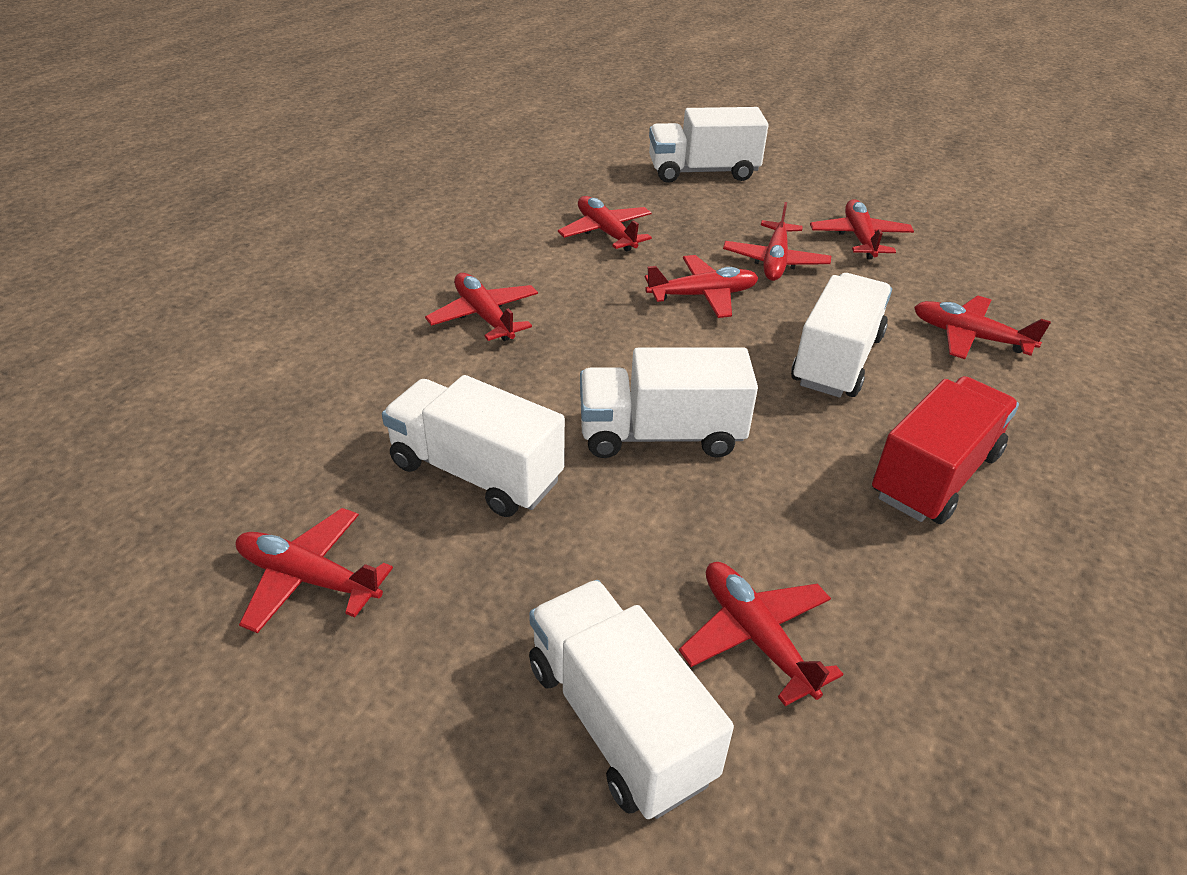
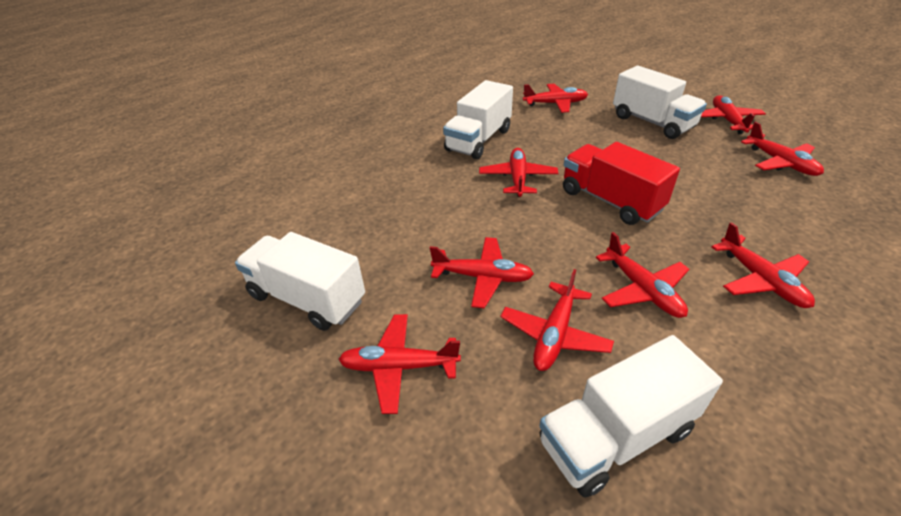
red plane: [235,508,393,633] [425,273,538,341] [558,196,652,252] [645,255,758,318] [679,562,843,706] [723,202,831,281] [810,199,914,259] [914,296,1051,359] = 8 -> [338,314,461,414] [430,237,534,308] [479,148,558,197] [500,269,614,371] [523,84,588,113] [596,232,689,318] [701,95,766,134] [712,222,815,308] [741,122,824,176] = 9
white truck: [382,375,565,517] [529,580,734,819] [580,348,758,458] [649,107,769,183] [791,273,892,397] = 5 -> [235,232,365,331] [443,80,513,159] [539,335,723,498] [613,66,707,139] = 4

